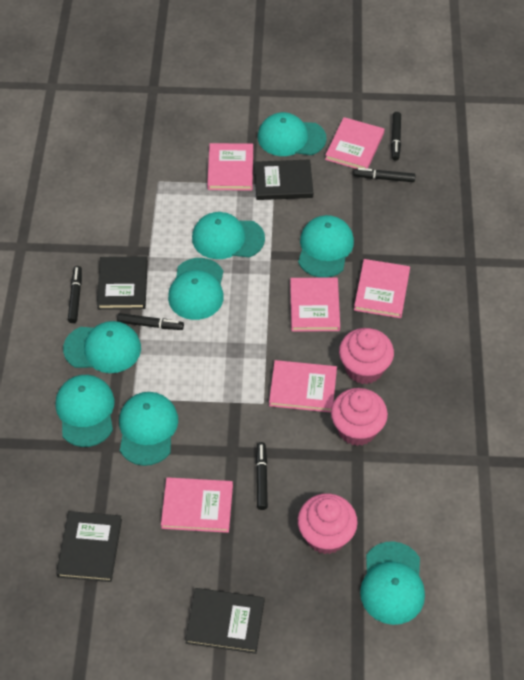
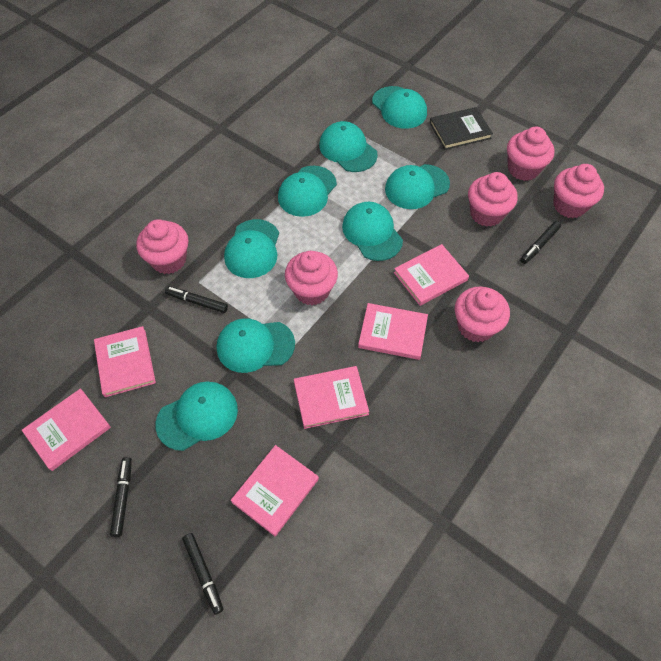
black book: [56,511,122,582] [97,256,148,310] [185,588,264,654] [254,159,313,200] = 4 -> [430,107,493,150] = 1
black marker: [68,266,82,323] [117,313,184,330] [256,442,268,510] [353,168,416,182] [391,112,401,161] = 5 -> [110,457,132,537] [165,286,228,313] [182,533,223,615] [520,221,561,264] = 4
pink cupcake: [298,493,358,554] [331,388,388,446] [339,328,394,384] = 3 -> [136,219,189,274] [285,251,338,305] [455,287,510,342] [468,172,518,227] [507,127,555,181] [553,164,604,218] = 6

